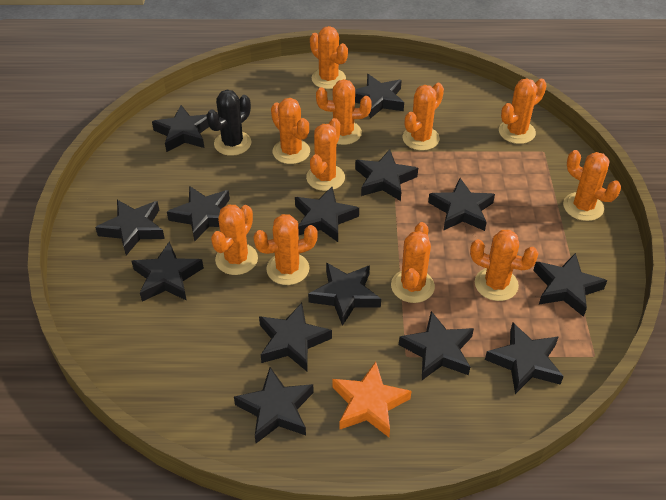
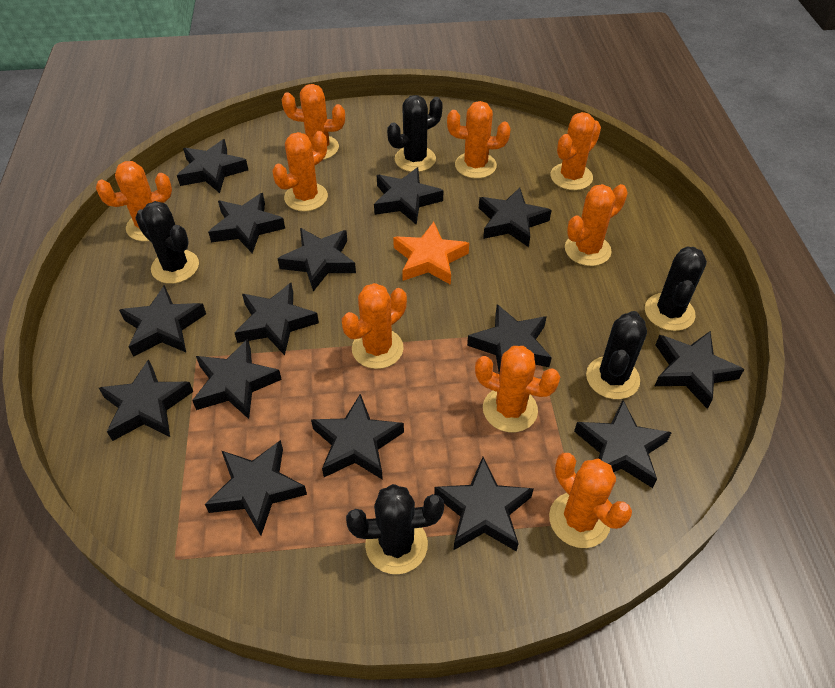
black cactus: [206,90,251,156] = 1 -> [135,201,199,284] [346,484,444,574] [387,95,443,172] [586,311,647,399] [645,246,707,331] = 5
black star: [95,200,165,255] [131,241,204,302] [152,105,209,152] [167,186,230,242] [234,367,314,443] [259,303,332,371] [295,187,359,242] [308,262,381,326] [355,74,404,118] [355,149,418,201] [399,311,474,380] [428,178,495,231] [485,323,564,394] [533,253,607,317] = 14 -> [99,359,193,441] [119,285,206,357] [177,139,248,193] [192,339,282,419] [205,440,307,535] [208,193,285,253] [234,283,319,355] [277,228,356,292] [311,394,404,480] [374,167,444,225] [434,457,534,552] [467,304,552,374] [479,187,552,247] [574,400,672,488] [655,331,744,409] = 15
orange cactus: [211,204,258,275] [253,214,318,285] [271,98,310,164] [306,118,345,191] [310,26,348,89] [316,79,372,145] [391,222,435,303] [403,83,444,151] [470,230,539,301] [499,79,547,144] [563,150,621,221] = 11 -> [96,161,172,241] [273,131,328,211] [282,84,345,160] [342,283,407,369] [447,101,511,179] [475,346,560,432] [549,453,632,548] [551,112,601,190] [565,184,628,266] = 9

